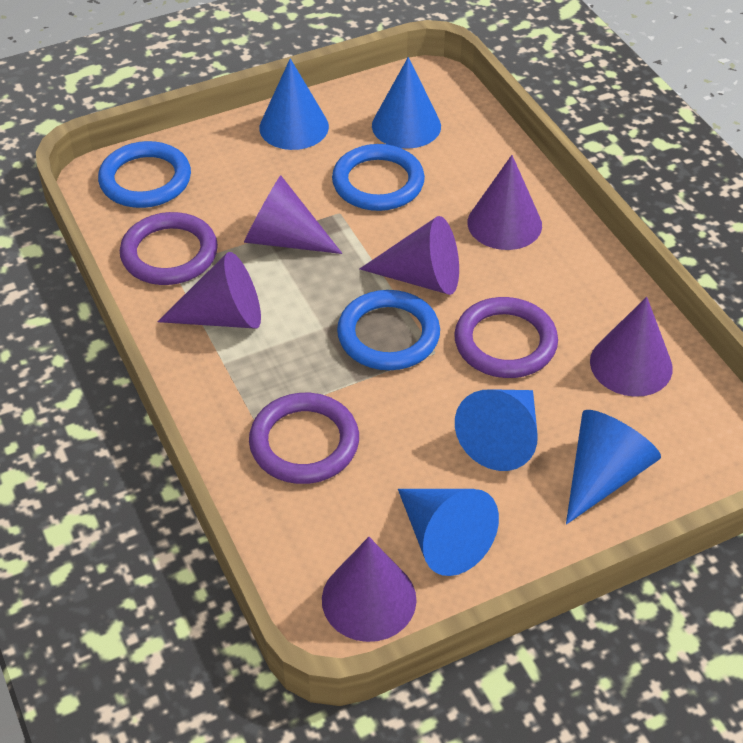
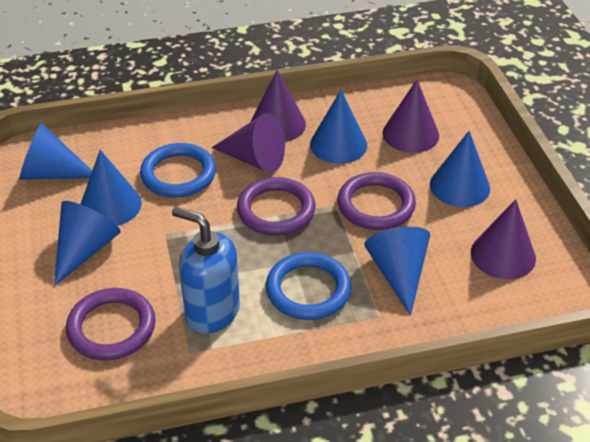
blue cone: [259,58,329,150] [372,57,441,149] [398,489,499,576] [455,389,538,471] [566,410,661,524] = 5 -> [20,123,92,180] [54,201,121,286] [81,150,142,226] [310,90,367,164] [364,227,430,316] [430,131,490,207] = 6
blue ring: [98,141,191,208] [332,144,425,211] [337,290,440,370] = 3 -> [140,143,216,197] [266,252,351,320] = 2
blue soap dispenser: none = 0 -> [172,207,240,334] = 1
purple cone: [157,252,261,329] [244,175,342,254] [322,537,417,642] [360,216,459,295] [468,155,542,250] [590,297,673,397] = 6 -> [211,113,285,173] [251,70,306,142] [383,80,439,153] [471,199,536,280] = 4

